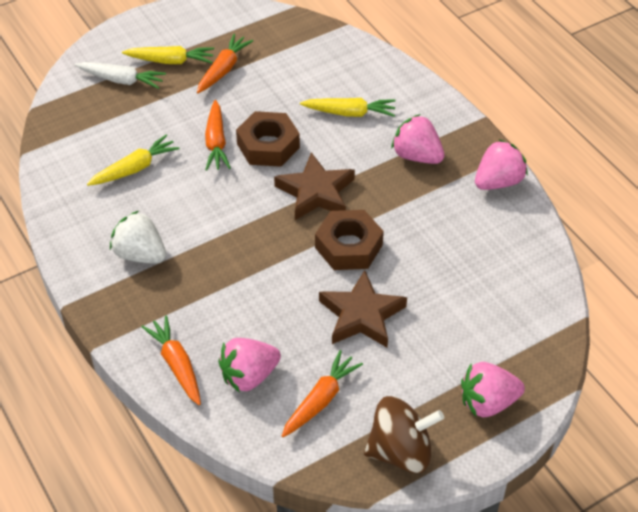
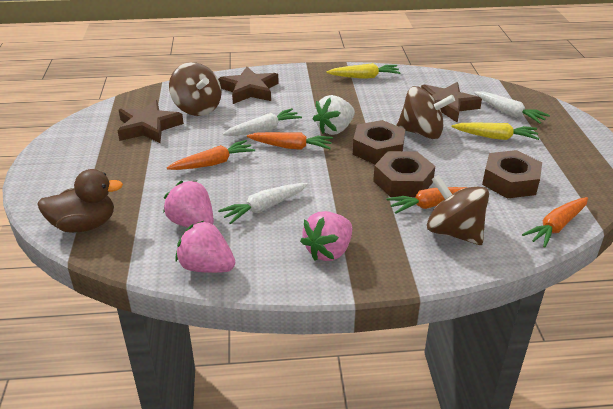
brown duck: none = 0 -> [37,169,123,233] = 1
brown nut: [236,111,300,167] [315,210,384,270] = 2 -> [353,120,405,164] [373,151,435,197] [482,150,542,199] = 3
brown spinning top: [364,396,444,473] = 1 -> [169,62,222,116] [396,86,455,139] [427,175,489,245] = 3
brown star: [274,152,355,220] [319,270,407,347] = 2 -> [118,100,184,143] [218,66,279,104] [421,82,482,123] = 3
pink strawberry: [218,338,281,393] [391,114,445,164] [461,362,525,417] [475,139,528,190] = 4 -> [163,180,214,227] [175,221,235,273] [300,211,352,261] = 3
white carrot: [75,62,166,89] = 1 -> [218,183,308,224] [223,108,302,136] [474,91,550,124] = 3
yellow carrot: [87,134,180,186] [122,46,214,64] [300,98,396,117] = 3 -> [326,63,401,79] [452,123,539,140] = 2

